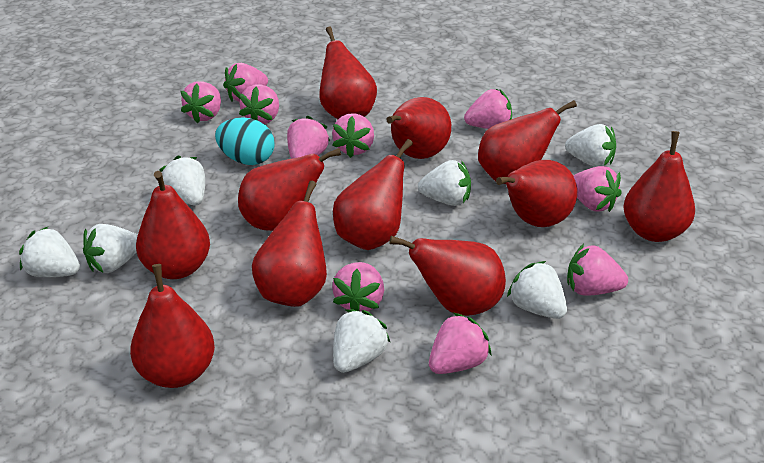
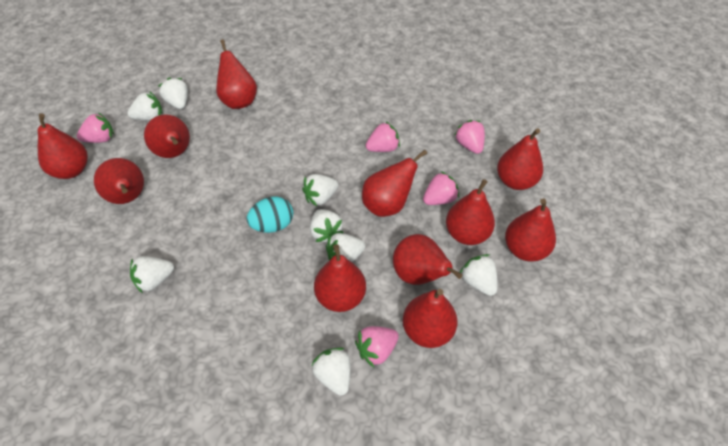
pink strawberry: [181,81,221,124] [223,63,268,102] [239,85,279,124] [287,116,330,159] [332,113,374,158] [332,262,384,312] [429,312,492,374] [464,89,512,129] [567,244,628,296] [573,166,622,212] = 10 -> [77,112,114,143] [355,326,399,367] [366,121,400,152] [423,171,459,205] [455,120,485,154] = 5
white strawberry: [19,227,80,277] [83,224,138,273] [159,156,205,205] [333,309,391,373] [418,160,471,206] [507,261,567,319] [565,124,616,167] = 7 -> [127,91,163,120] [130,256,174,293] [159,78,188,109] [302,174,339,206] [310,209,344,242] [312,348,351,396] [326,233,365,262] [460,254,497,296] = 8

